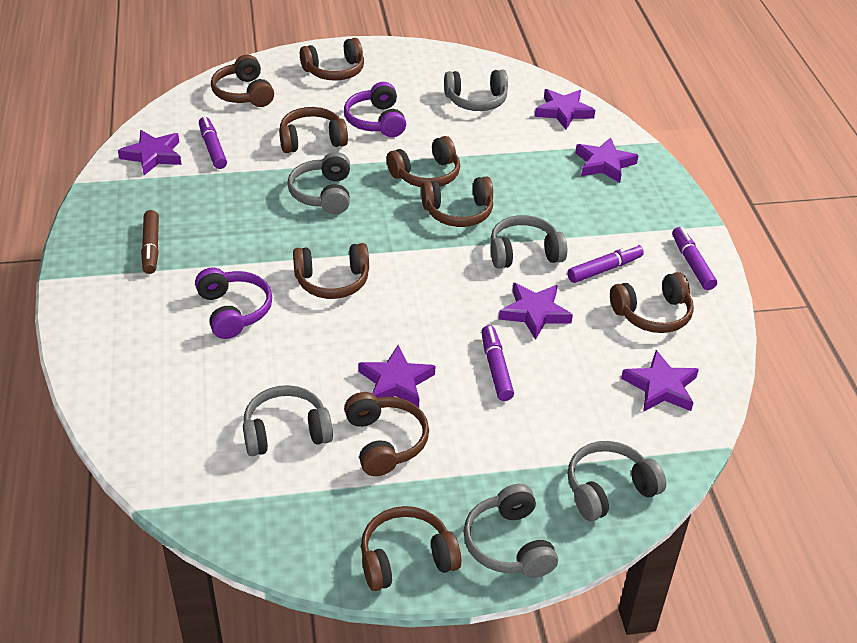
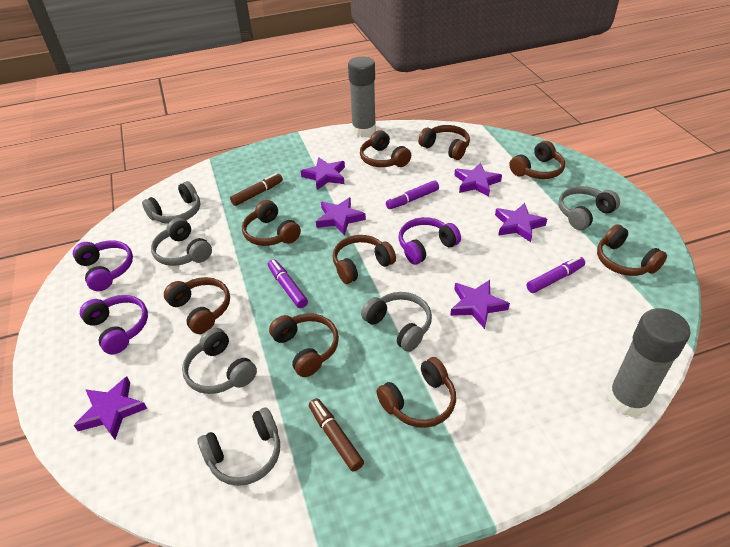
brown marker: [141,210,159,274] = 1 -> [230,173,283,206] [309,398,364,472] = 2
grey glue stick: none = 0 -> [348,56,376,137] [608,308,690,417] = 2
purple headphones: [195,267,272,339] [344,82,406,137] = 2 -> [73,240,133,291] [80,295,148,354] [399,217,461,265] = 3
purple marker: [199,116,227,169] [481,325,514,401] [567,244,644,283] [672,227,717,290] = 4 -> [268,259,308,308] [386,180,439,209] [527,257,585,293] = 3

